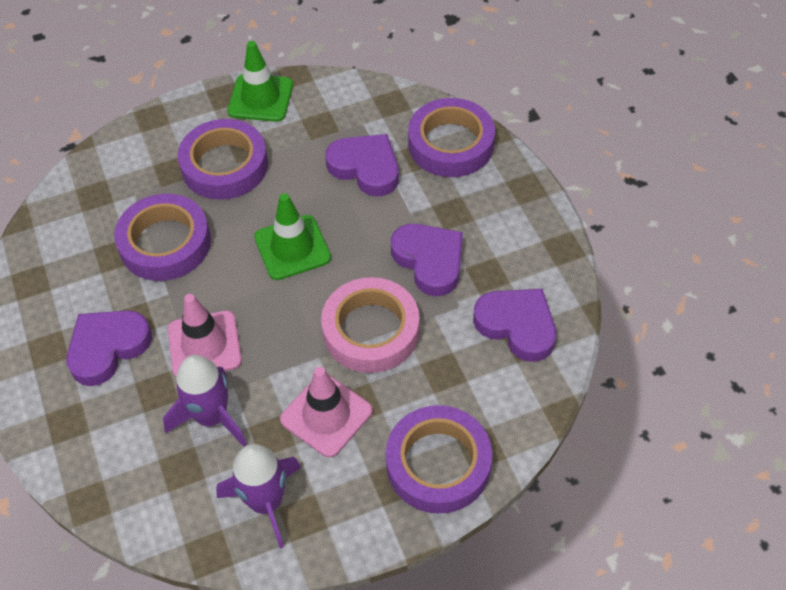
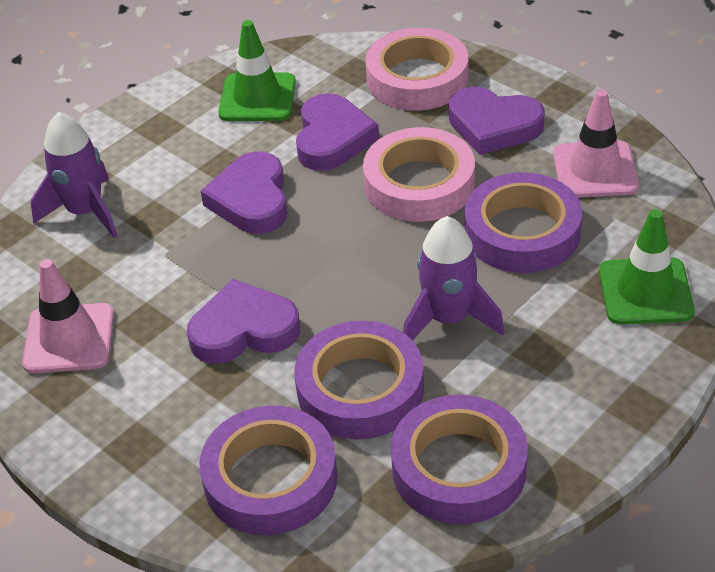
pink tape: [321,277,420,373] = 1 -> [363,127,475,222] [365,28,468,110] = 2

